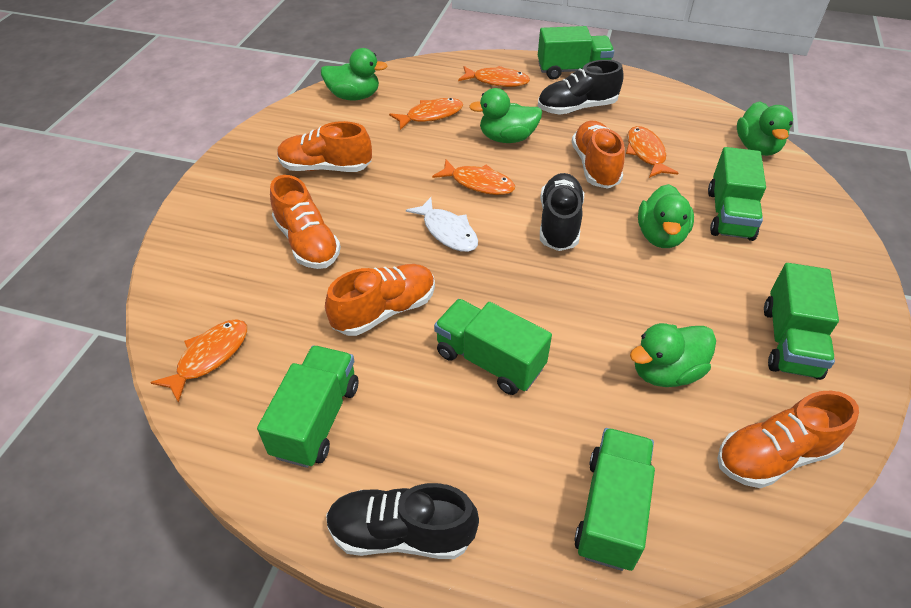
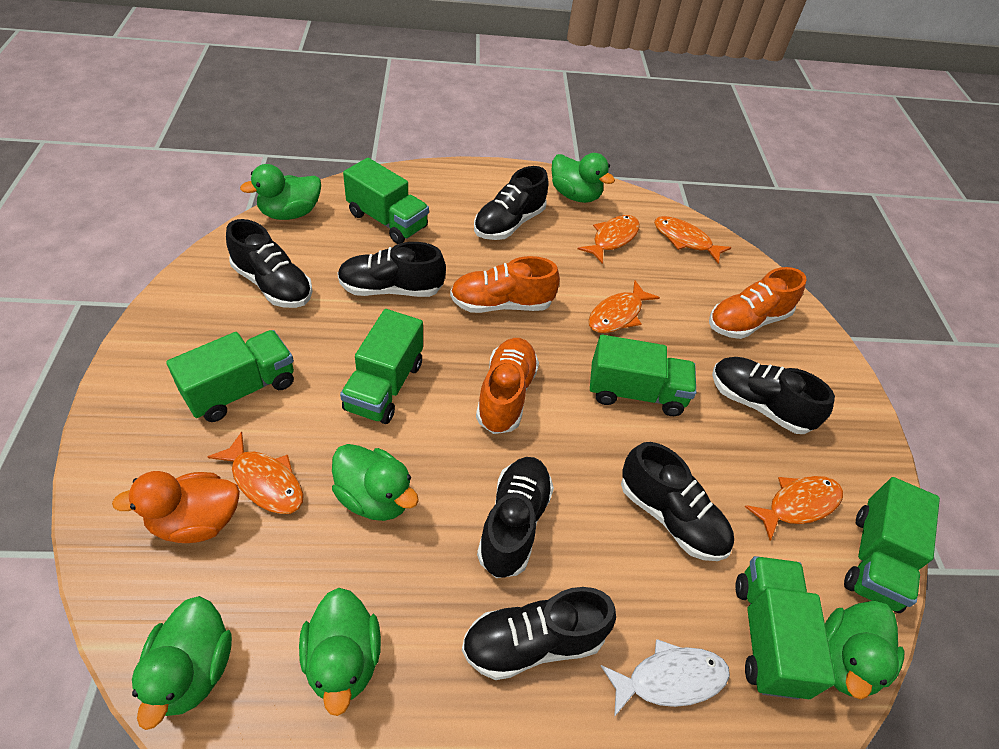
black shoe: [326,483,479,559] [538,60,624,115] [540,173,584,251] = 3 -> [226,219,313,308] [337,242,446,297] [462,587,616,680] [474,166,548,240] [477,457,554,578] [621,442,734,561] [712,357,835,434] = 7
green duck: [321,48,388,100] [469,88,542,143] [630,323,716,387] [638,184,694,248] [737,101,793,156] = 5 -> [132,596,232,730] [240,164,321,220] [299,588,381,716] [332,444,419,521] [552,153,615,203] [825,601,904,700] = 6
orange duck: none = 0 -> [112,471,240,543] = 1
orange shoe: [270,175,341,269] [277,121,372,172] [325,264,435,336] [572,120,625,189] [717,391,859,488] = 5 -> [450,256,560,313] [476,338,539,434] [709,267,807,339] = 3

